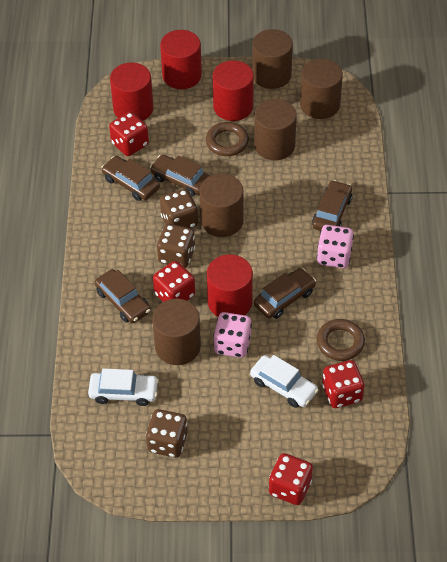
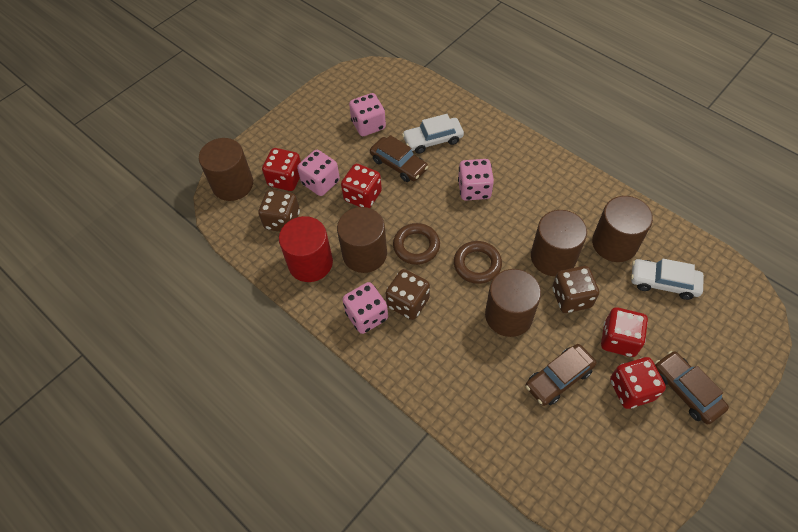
brown car: [94,269,151,323] [101,156,160,201] [150,154,210,196] [254,268,316,319] [312,180,352,231] = 5 -> [370,135,428,182] [526,344,596,406] [655,351,729,424] = 3
pink dice: [213,312,252,358] [317,225,354,268] = 2 -> [297,150,340,196] [342,282,388,334] [349,93,386,136] [458,159,494,201] = 4
red cylinder: [110,63,153,121] [160,30,202,89] [207,255,253,317] [212,61,254,121] = 4 -> [279,216,333,282] = 1

